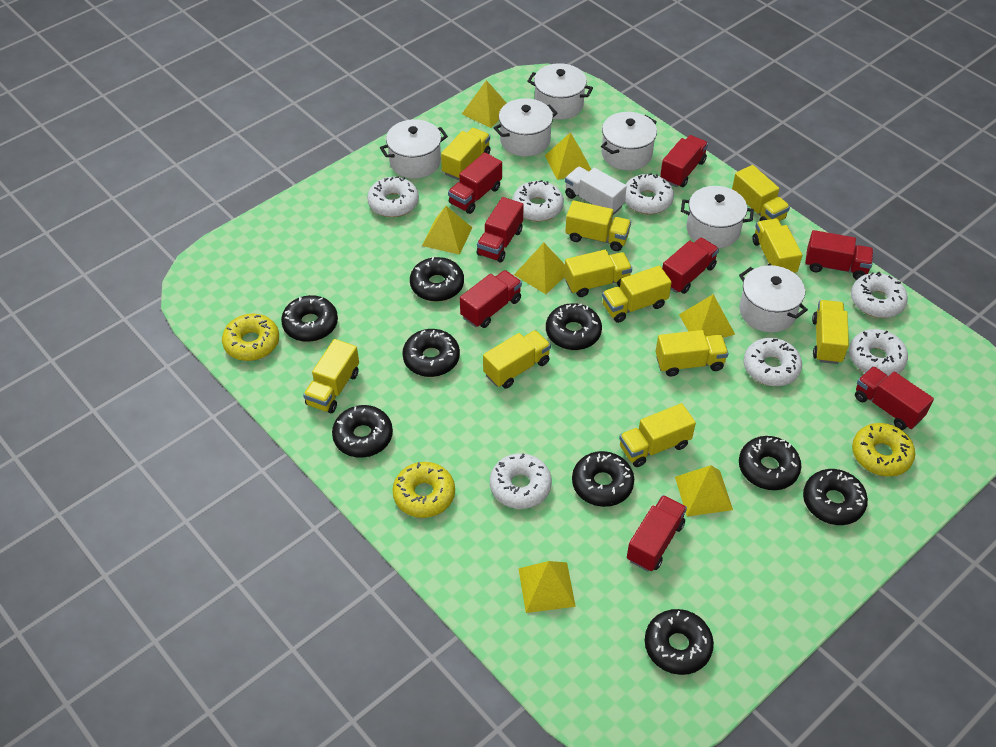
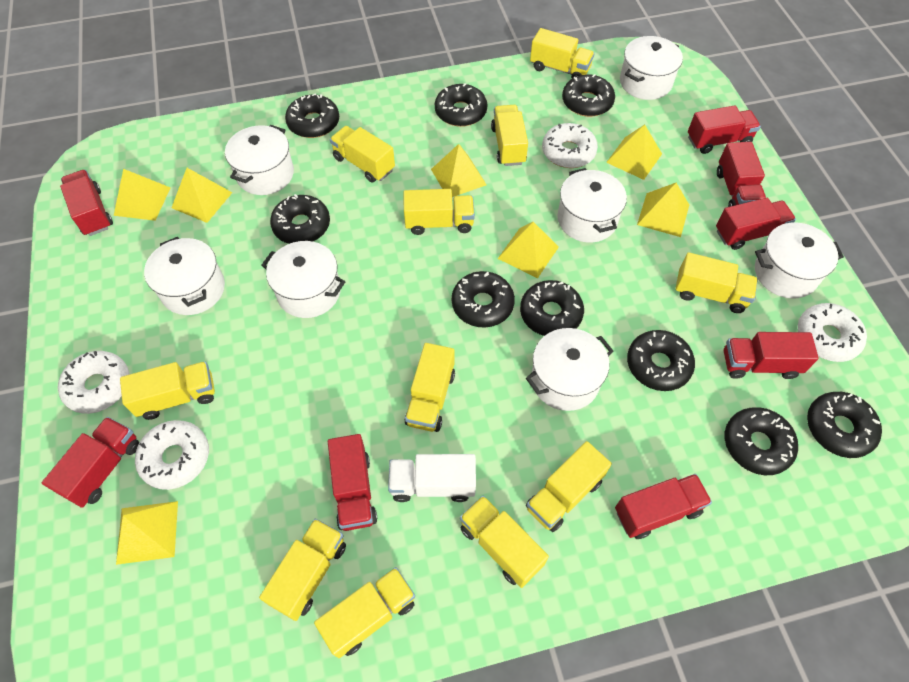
white donut: [367,176,419,217] [490,453,552,509] [513,180,564,221] [625,173,674,214] [744,338,802,387] [849,329,908,376] [851,272,908,318] = 7 -> [58,351,129,414] [135,420,209,490] [542,123,598,168] [798,303,867,362] = 4
white pot: [380,119,448,179] [494,98,557,156] [527,63,593,120] [601,112,657,170] [681,186,754,248] [739,265,808,332] = 6 -> [144,237,225,315] [225,125,294,195] [261,241,345,318] [526,328,613,411] [557,168,627,242] [620,36,683,100] [755,222,844,299] = 7
yellow donut: [222,314,279,361] [392,462,455,518] [852,423,915,477] = 3 -> none = 0

